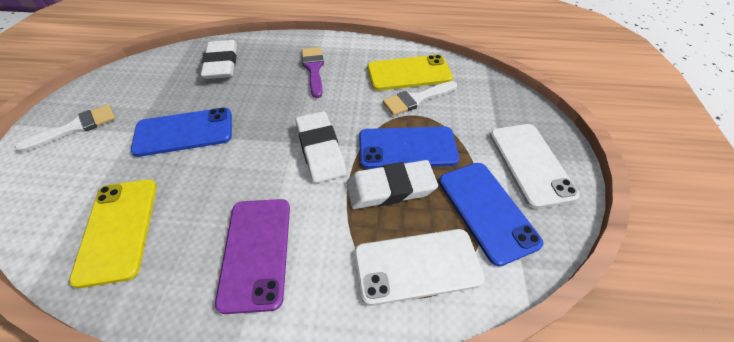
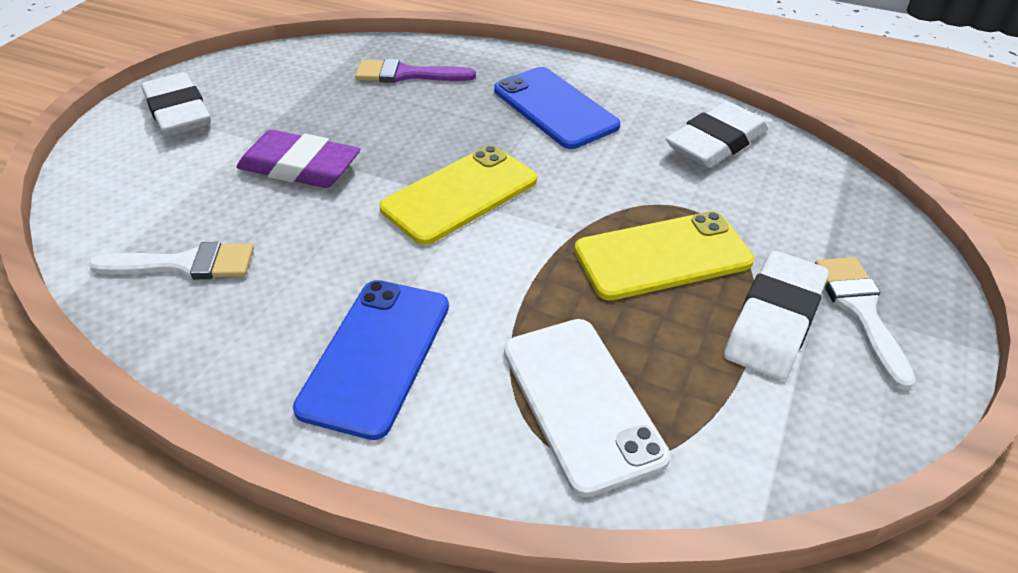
blue phone: [131,108,232,157] [359,126,459,169] [439,163,543,267] = 3 -> [293,280,449,440] [494,67,620,149] = 2
purple eraser: none = 0 -> [236,130,360,188] = 1
purple phone: [215,199,290,314] = 1 -> none = 0
white phone: [354,229,485,306] [490,124,580,209] = 2 -> [504,319,671,497] = 1

